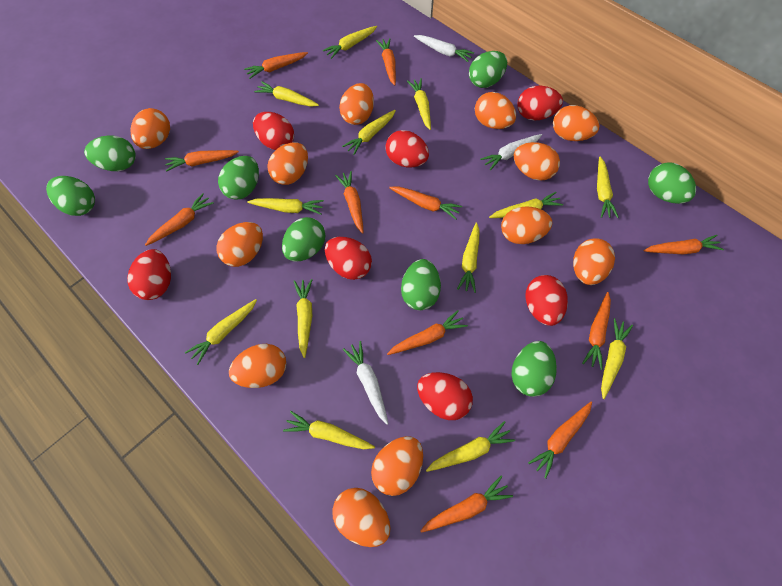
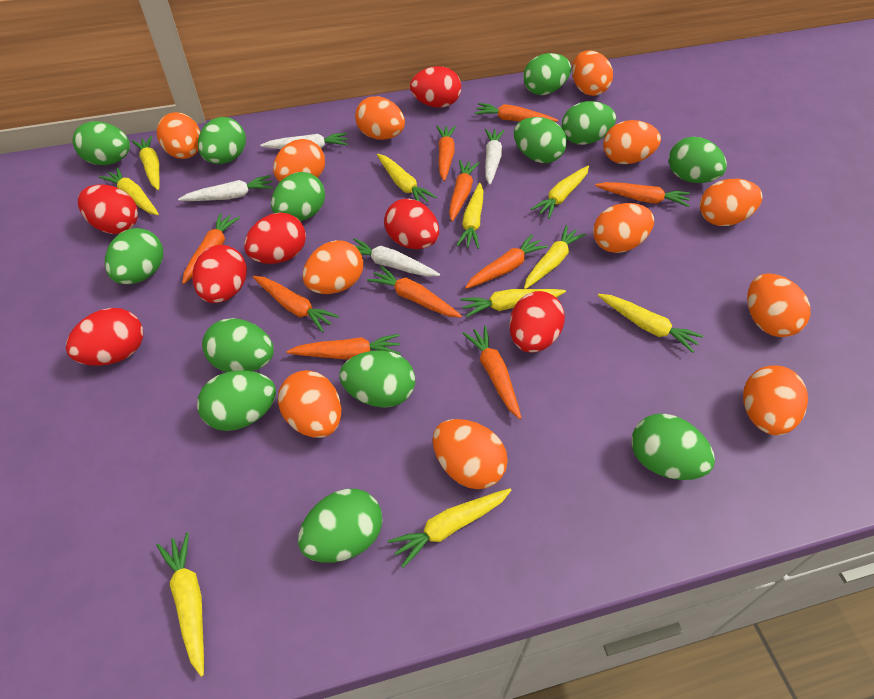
green egg: [46,176,95,216] [84,135,136,171] [218,156,259,200] [282,217,325,261] [401,259,441,310] [469,51,507,88] [512,341,557,397] [648,162,696,204] = 8 -> [72,121,130,165] [105,228,163,284] [197,370,276,431] [198,117,246,164] [202,318,274,372] [271,172,325,221] [298,489,382,563] [340,350,415,408] [514,117,567,163] [523,53,571,95] [562,101,616,145] [632,414,715,480] [669,137,727,183] = 13
orange carrot: [145,193,214,246] [165,150,239,172] [244,52,308,79] [335,171,364,234] [376,38,396,86] [387,310,468,355] [389,186,462,219] [420,475,513,533] [528,402,592,478] [582,292,611,370] [644,235,724,254] = 11 -> [182,213,240,284] [253,276,339,332] [286,334,401,360] [367,266,462,318] [436,125,456,181] [449,160,479,221] [462,326,521,419] [465,234,548,289] [475,103,558,122] [595,182,690,207] = 10
white carrot: [343,341,389,425] [414,35,474,62] [480,134,542,170] = 3 -> [178,175,274,201] [260,133,348,149] [353,238,440,277] [485,129,505,185] = 4
yellow carrot: [185,299,257,365] [247,198,324,215] [254,81,319,107] [283,411,375,449] [294,279,312,358] [323,26,377,59] [342,110,396,155] [407,78,431,130] [426,421,515,472] [457,222,480,293] [489,192,563,218] [597,157,619,218] [601,318,633,399] = 13 -> [99,167,159,215] [132,136,160,190] [157,532,204,677] [377,154,437,202] [388,488,511,568] [456,183,483,249] [460,289,566,317] [524,225,586,289] [531,166,589,219] [598,294,703,353] = 10

